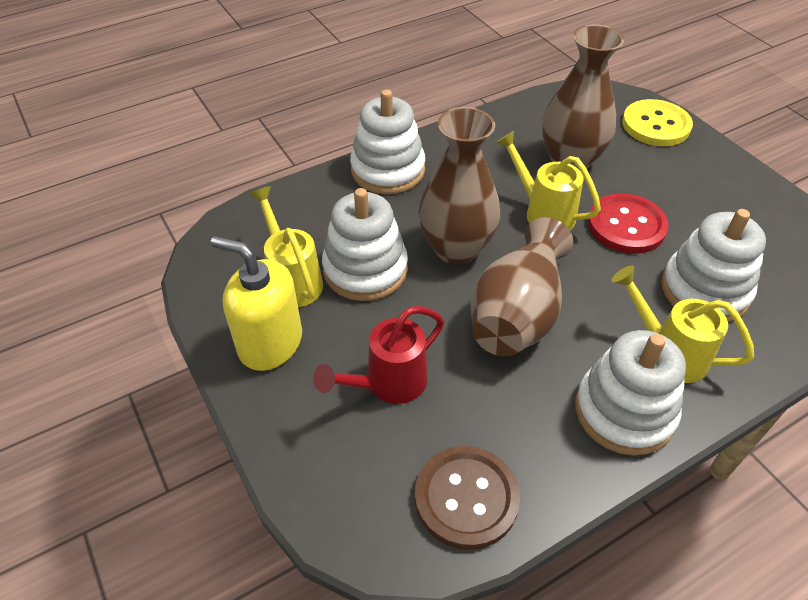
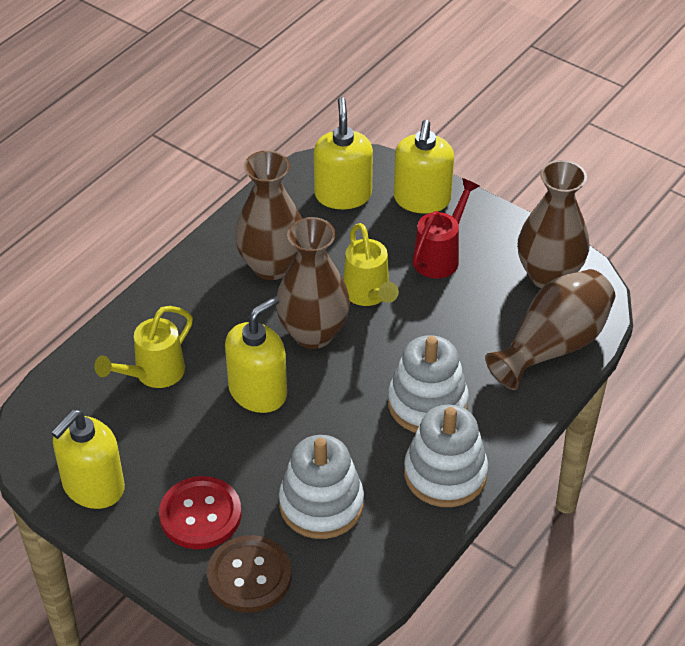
brown vase: [418,107,500,264] [471,217,573,357] [542,25,624,169] = 3 -> [235,150,302,280] [276,217,350,349] [485,269,615,390] [518,160,589,288] = 4
white stacking toy: [322,188,408,301] [350,89,425,194] [575,330,686,456] [661,209,766,322] = 4 -> [279,435,364,539] [388,335,469,433] [404,405,488,507] = 3
yellow button: [622,99,693,146] = 1 -> none = 0
yellow soap dispenser: [211,236,302,371] = 1 -> [51,410,125,509] [225,296,287,413] [314,97,373,209] [394,120,454,214] = 4
yellow watering can: [249,186,323,307] [496,131,601,230] [611,266,754,383] = 3 -> [94,306,193,388] [343,223,399,306] = 2

